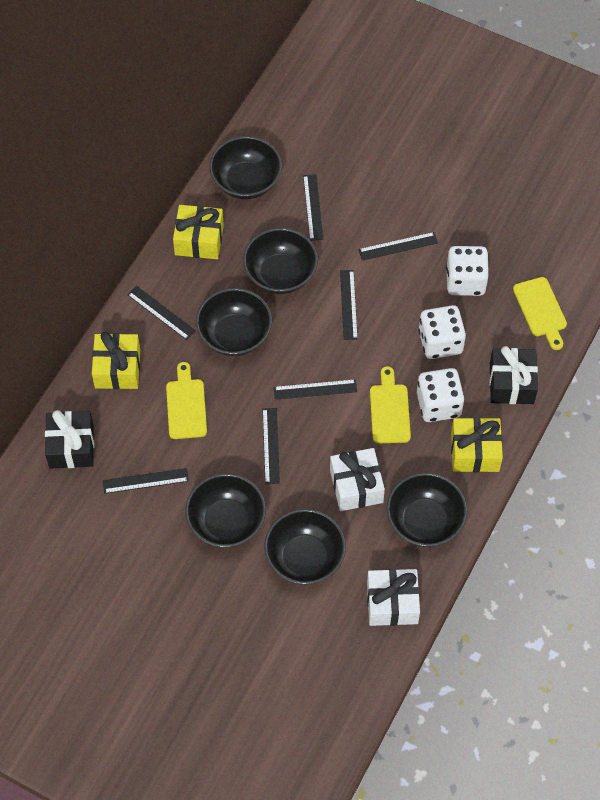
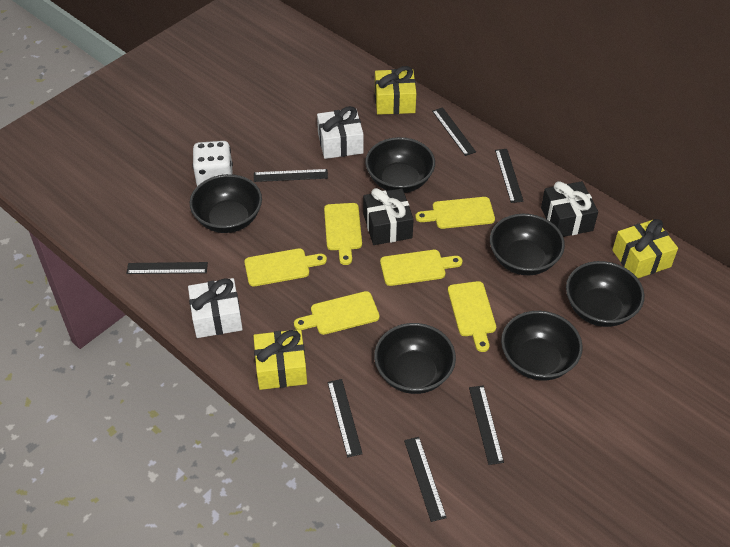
white dice: [417,368,464,422] [419,305,466,359] [446,246,489,296] = 3 -> [193,141,233,186] = 1
yellow cutting board: [166,362,207,439] [370,366,411,443] [513,277,567,350] = 3 -> [244,248,327,286] [294,291,380,335] [324,203,362,265] [380,250,462,286] [415,197,495,229] [448,281,496,352] = 6

